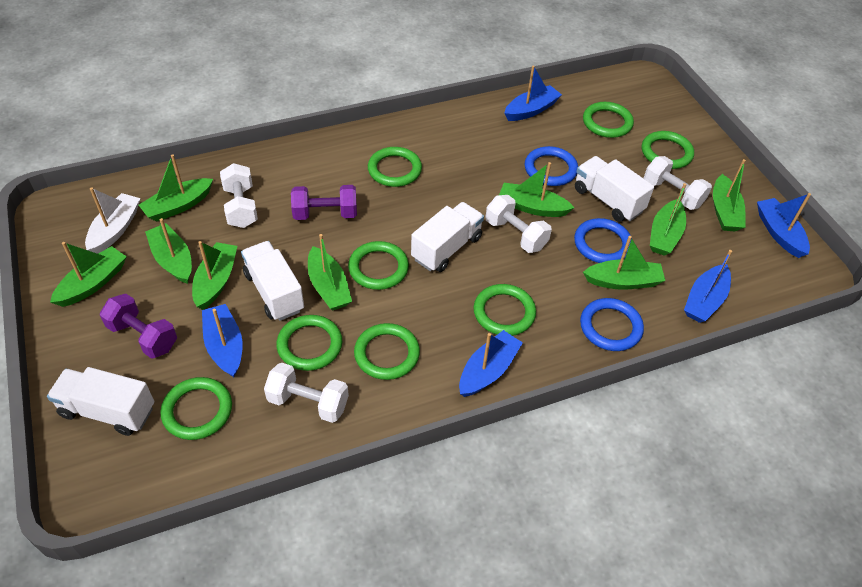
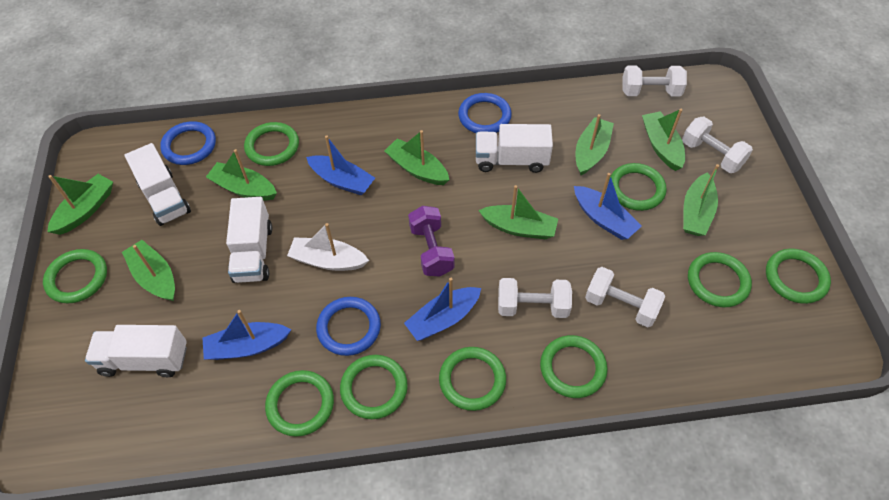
blue boat: [202,304,243,377] [459,330,523,397] [504,65,562,121] [684,250,732,323] [757,193,811,258] = 5 -> [203,310,291,360] [306,135,375,196] [404,278,481,341] [574,173,642,240] = 4
green boat: [50,242,127,307] [139,154,213,222] [145,218,192,284] [192,241,237,310] [308,234,352,311] [499,162,575,217] [583,236,665,290] [650,183,687,256] [713,159,746,231] = 9 -> [47,174,113,235] [122,240,175,301] [206,149,277,200] [384,130,449,185] [478,185,558,239] [576,114,614,175] [642,109,685,171] [683,164,719,236] = 8
green ring: [160,377,232,440] [276,315,342,371] [348,241,409,290] [354,323,420,380] [368,147,422,187] [473,284,536,336] [583,102,634,138] [642,131,694,169] = 8 -> [43,249,107,304] [244,122,299,166] [265,370,334,437] [340,355,408,419] [439,347,506,411] [540,335,608,398] [609,163,667,211] [688,252,752,307] [766,249,831,304] = 9
purple dumbbell: [100,294,177,359] [291,185,357,220] = 2 -> [408,206,454,277] = 1

